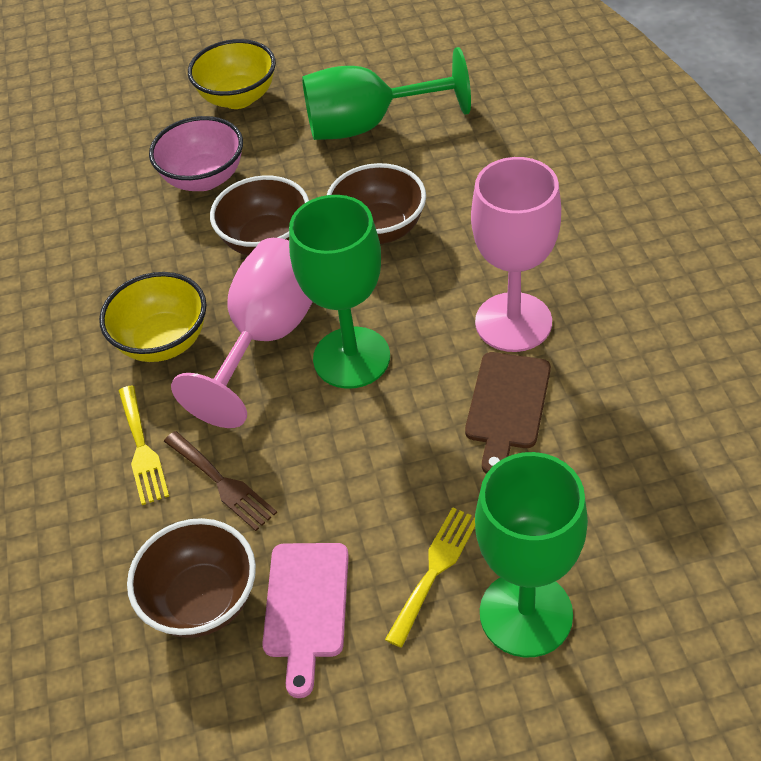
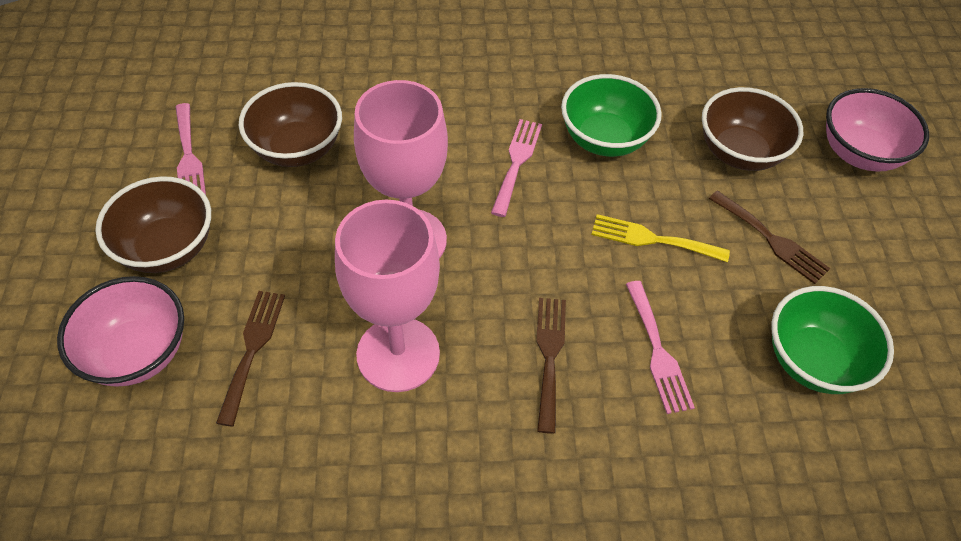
brown cutting board: [465,352,551,474] = 1 -> none = 0
brown fork: [164,431,277,531] = 1 -> [216,291,285,427] [536,298,566,434] [709,190,830,284] = 3
green bowl: none = 0 -> [561,74,662,157] [772,286,894,394] = 2
green goblet: [289,195,390,389] [302,47,471,140] [475,452,588,658] = 3 -> none = 0
pink bowl: [149,116,243,191] = 1 -> [57,276,184,387] [826,88,929,172] = 2
pink cutting board: [262,543,349,698] = 1 -> none = 0
pink fork: none = 0 -> [175,103,206,195] [491,119,542,217] [626,281,695,414] = 3
yellow bowl: [99,272,207,362] [188,39,276,109] = 2 -> none = 0
yellow fork: [118,386,169,505] [385,507,475,648] = 2 -> [591,214,730,262] = 1

